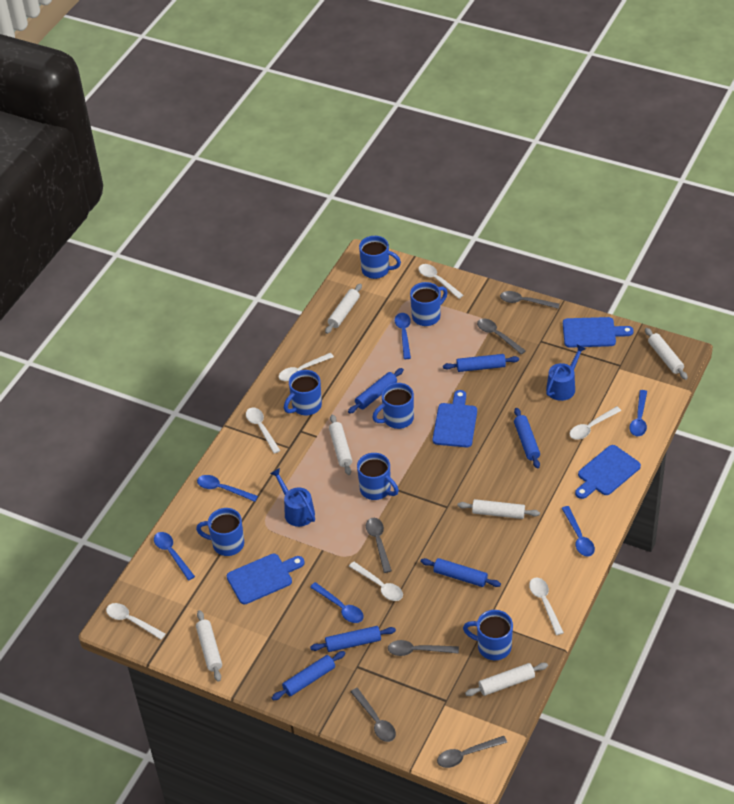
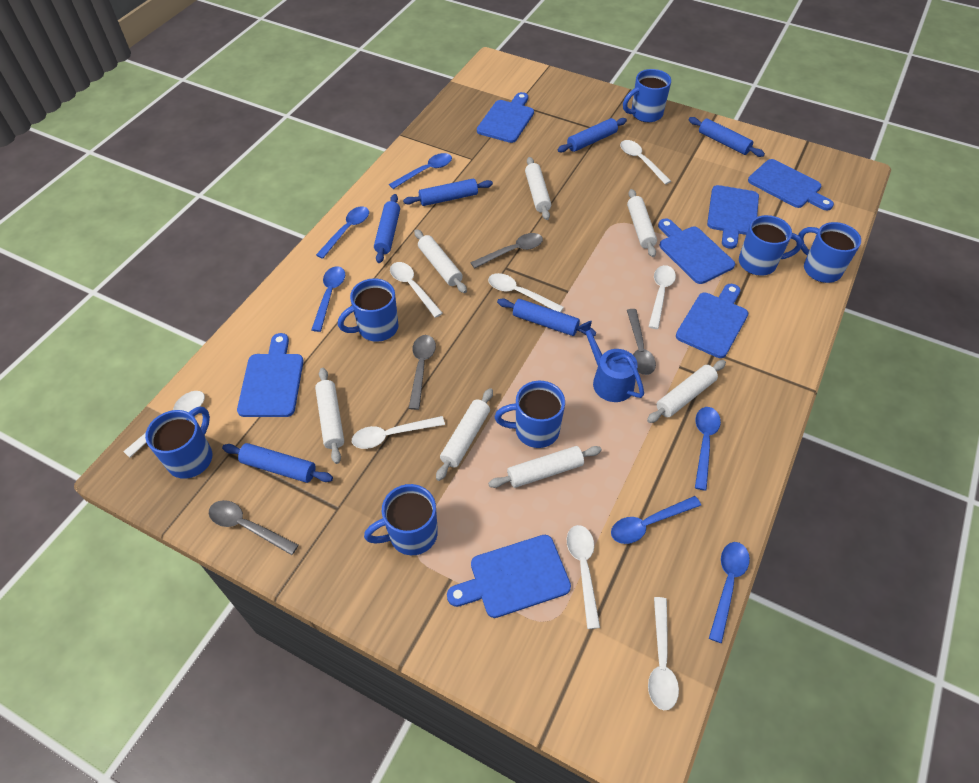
blue cutting board: [227,554,305,604] [433,390,477,447] [563,317,634,348] [575,445,641,499] = 4 -> [237,333,304,417] [447,535,571,618] [477,92,534,143] [658,219,735,284] [676,284,748,358] [707,185,759,249] [748,159,834,210] = 7
blue watering can: [270,468,315,527] [546,344,586,401] = 2 -> [578,321,644,402] = 1
grey spoon: [351,688,396,742] [366,518,392,573] [388,640,459,656] [437,736,507,768] [477,319,526,355] [500,291,560,309] = 6 -> [209,500,299,555] [409,335,436,410] [470,233,543,269] [627,309,656,375] = 4
white rolling pin: [196,610,222,682] [325,283,362,334] [329,415,352,475] [458,499,540,519] [465,663,548,696] [645,328,688,380] = 6 -> [315,368,344,464] [414,229,467,293] [436,388,493,481] [488,446,602,488] [525,157,551,220] [627,189,657,257] [647,360,726,423] = 7
white spoon: [106,603,166,640] [246,408,281,454] [279,353,334,381] [349,561,403,601] [418,264,463,299] [529,577,564,635] [569,406,621,440] = 7 -> [123,391,205,458] [352,416,445,449] [390,262,443,318] [488,273,564,312] [567,525,600,629] [620,140,671,185] [648,265,676,329] [648,597,679,710] = 8

